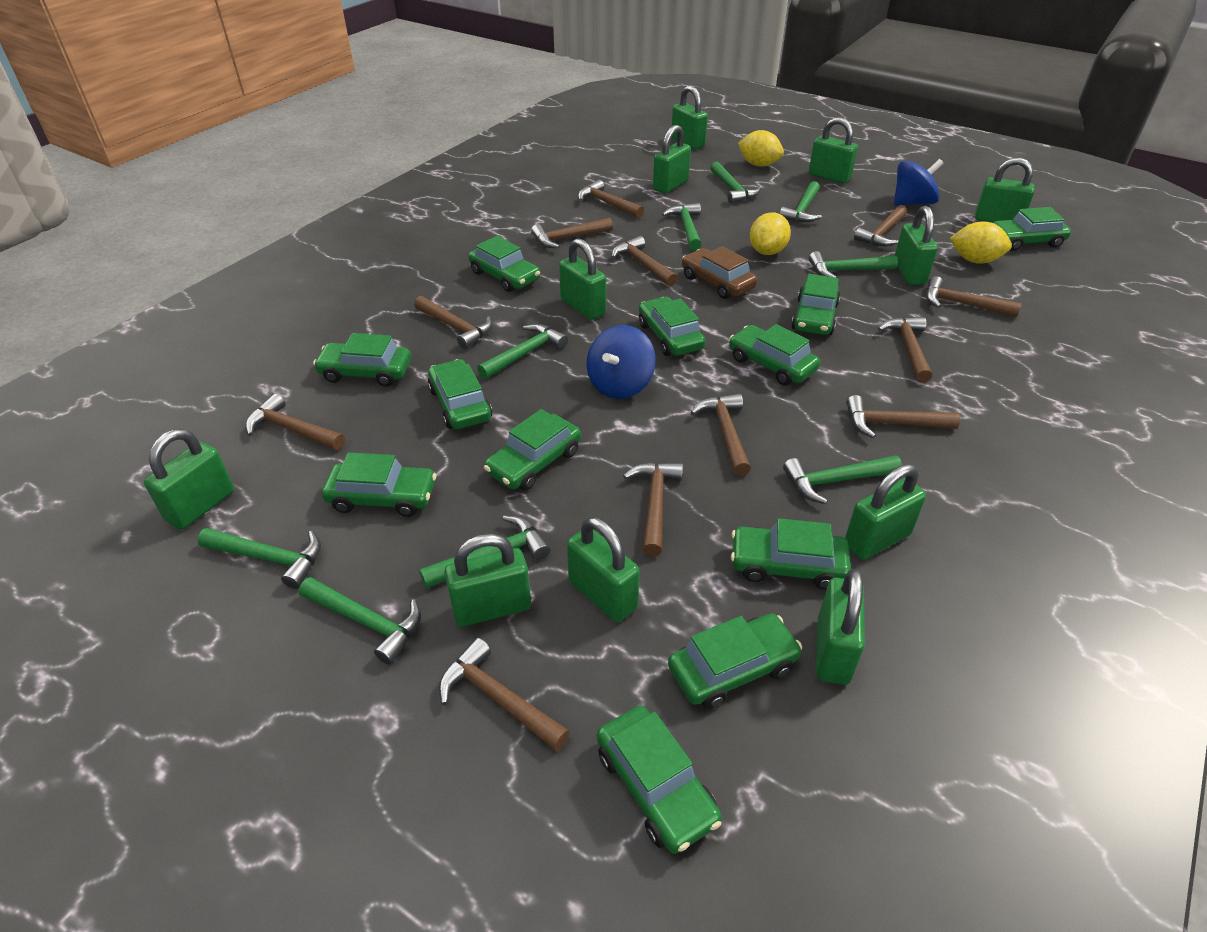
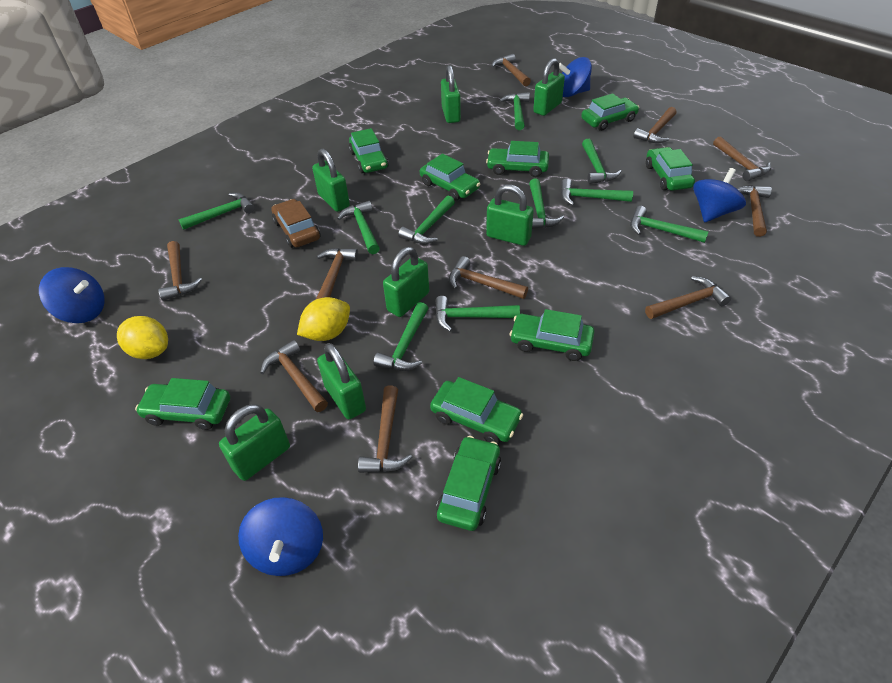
blue spinning top: [587,325,656,399] [894,159,943,206] = 2 -> [39,267,105,323] [238,497,323,576] [559,57,592,97] [693,168,746,222] = 4
brown hammer: [246,394,345,450] [414,296,492,349] [439,638,570,751] [531,218,613,248] [578,180,644,218] [612,236,678,286] [623,462,683,556] [691,393,751,476] [846,395,960,438] [854,205,907,246] [878,317,932,383] [926,276,1022,317] = 12 -> [158,241,202,301] [260,340,328,412] [316,248,358,299] [358,385,412,473] [449,256,528,299] [491,54,531,86] [634,107,677,143] [645,276,731,319] [713,136,771,181] [737,185,772,237] = 10
green car: [313,333,411,387] [322,452,437,517] [428,359,492,429] [468,236,540,292] [484,409,581,490] [597,706,722,854] [639,297,706,356] [668,613,802,709] [729,324,820,386] [731,518,851,590] [791,274,840,335] [993,207,1071,251] = 12 -> [135,378,230,430] [349,128,389,173] [420,153,480,201] [430,377,523,444] [436,436,501,531] [486,141,549,177] [510,309,594,361] [581,93,639,131] [646,147,695,191] = 9
green hammer: [197,528,321,589] [299,577,421,664] [419,515,551,588] [477,324,568,379] [662,203,702,250] [710,162,761,203] [780,181,822,222] [783,455,902,504] [809,251,898,278] = 9 -> [179,192,255,230] [337,201,380,254] [373,302,428,371] [398,196,455,244] [435,296,520,332] [499,92,530,130] [529,179,564,229] [561,178,633,206] [582,139,622,184] [630,206,709,243] = 10
green padlock: [144,429,234,530] [444,533,531,627] [559,238,606,320] [567,517,640,622] [653,125,691,193] [672,85,708,149] [809,117,858,184] [816,569,865,685] [845,464,926,560] [894,206,938,285] [975,157,1035,222] = 11 -> [219,404,290,481] [312,148,350,212] [317,343,366,419] [383,247,429,317] [441,65,461,123] [486,184,534,246] [533,58,565,116] = 7
yellow lemon: [738,130,784,167] [750,212,791,255] [950,221,1012,264] = 3 -> [117,316,168,359] [297,297,350,341] = 2

